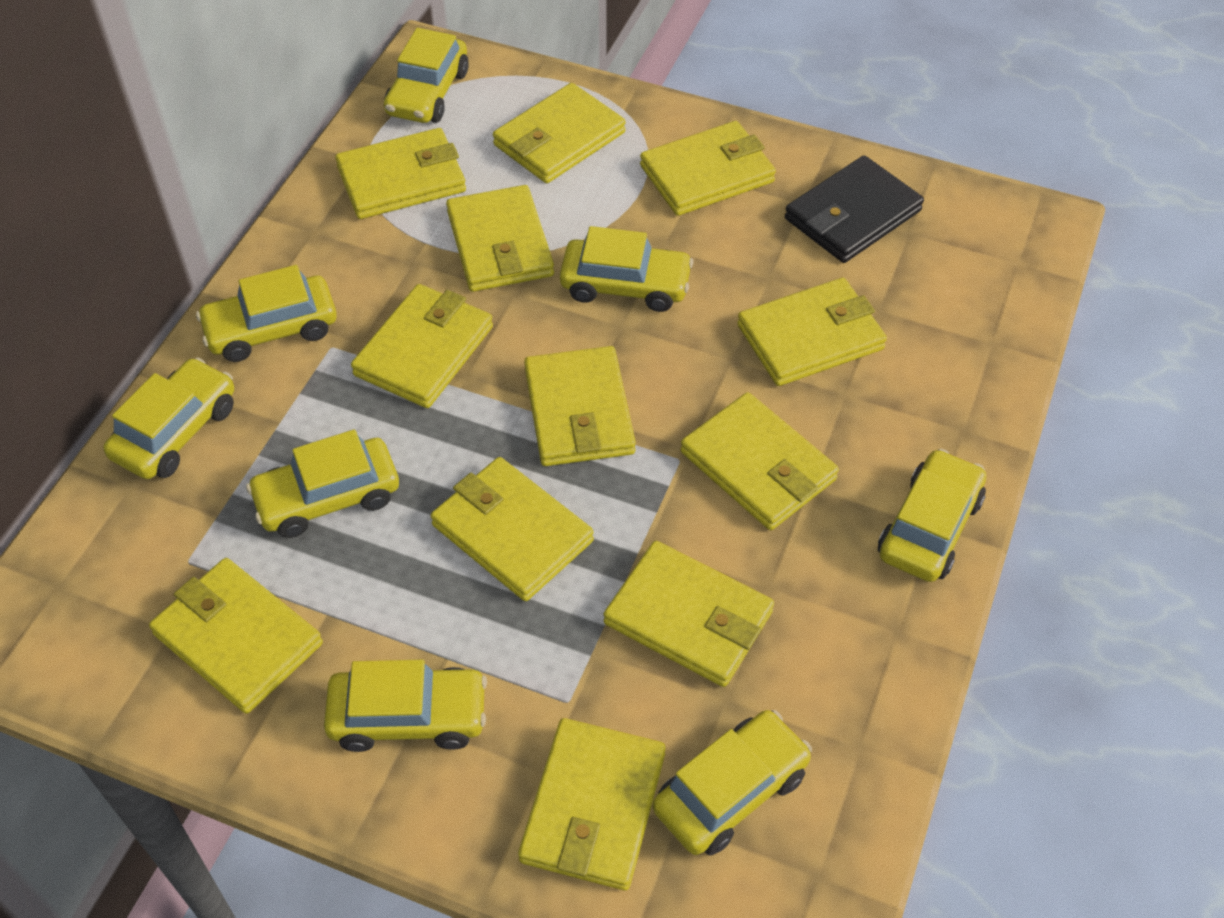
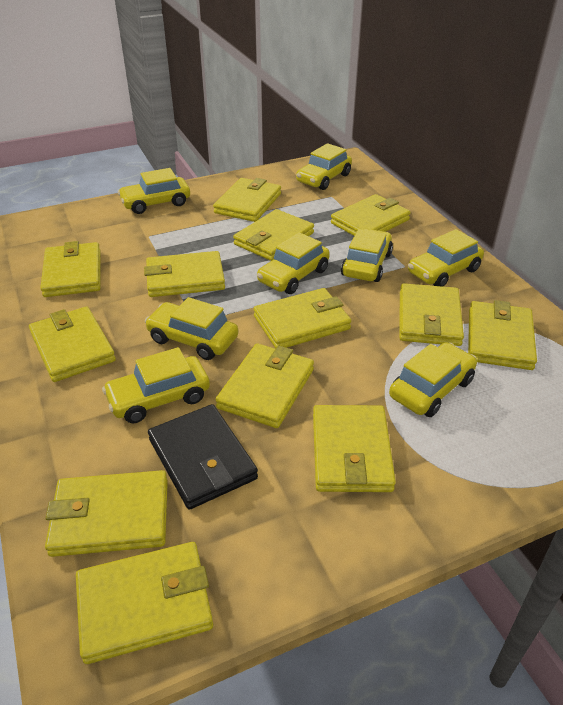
yellow wallet: [149,558,323,714] [335,128,466,219] [351,284,493,408] [431,457,594,601] [446,185,554,292] [493,83,626,183] [518,718,666,890] [524,346,636,466] [604,541,774,687] [640,121,776,216] [680,392,839,530] [737,278,887,386] = 12 -> [29,306,116,382] [40,241,101,297] [45,470,168,557] [76,542,213,664] [144,251,225,297] [213,178,281,222] [216,343,314,428] [233,209,314,261] [254,288,351,349] [313,405,396,492] [331,194,411,236] [399,283,464,346] [468,300,537,370] = 13

